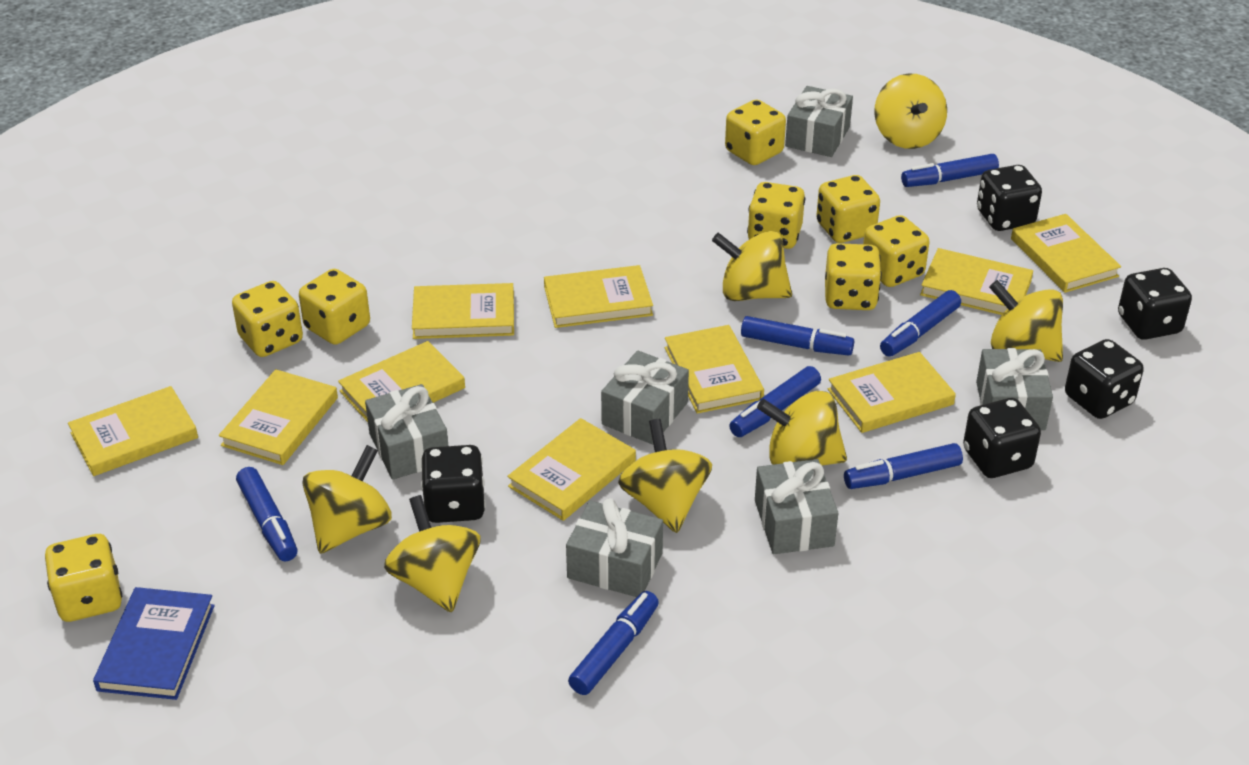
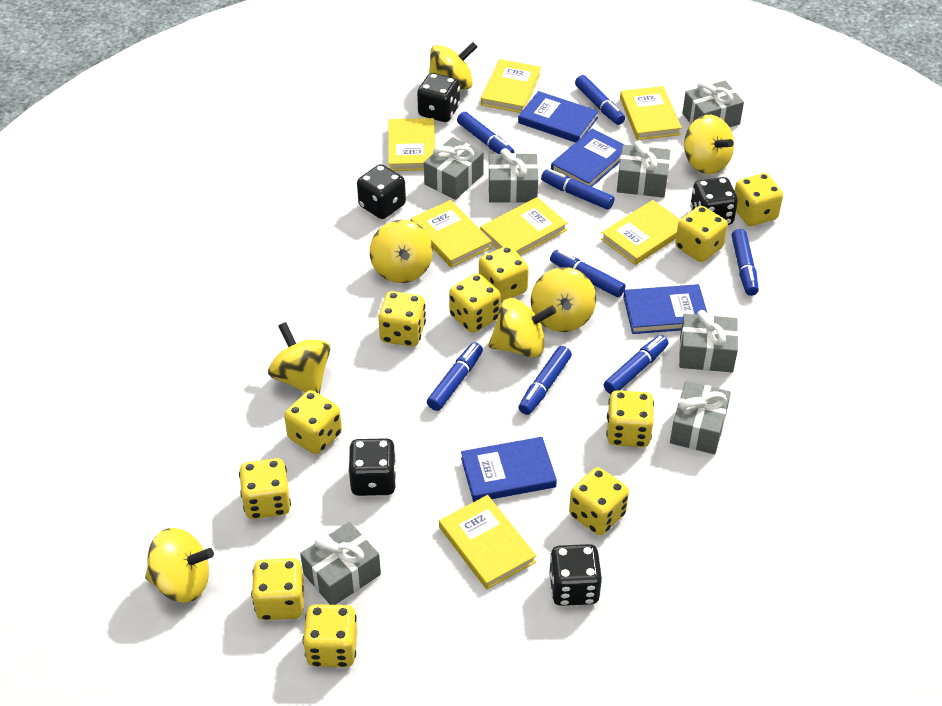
blue book: [93,587,215,700] = 1 -> [461,437,557,502] [518,91,599,143] [551,129,624,187] [623,284,708,334] = 4
blue marker: [236,467,298,561] [568,591,659,695] [729,366,821,437] [741,316,854,356] [844,443,963,489] [880,290,961,357] [901,154,999,187] = 7 -> [427,342,483,411] [457,112,514,154] [518,346,572,415] [541,169,615,210] [550,250,626,297] [575,75,625,125] [604,335,668,394] [732,229,759,296] = 8
grey gift: [365,384,448,480] [566,498,663,597] [601,350,689,444] [755,459,838,554] [785,86,853,157] [976,348,1053,430] = 6 -> [300,522,381,605] [424,137,484,200] [488,148,538,203] [617,140,670,198] [670,381,731,455] [679,310,738,372] [682,81,744,127] = 7
yellow book: [68,386,198,476] [219,369,338,465] [338,341,465,422] [412,283,514,339] [507,418,636,521] [544,265,653,328] [665,325,764,414] [828,352,956,433] [920,248,1033,315] [1011,214,1121,293] = 10 -> [388,118,435,171] [411,200,492,267] [439,495,536,589] [480,197,568,256] [481,59,541,113] [601,200,681,265] [620,86,682,140] = 7
yellow dice: [45,534,122,622] [232,281,303,357] [299,269,370,345] [725,100,786,165] [747,182,805,249] [816,175,880,243] [825,243,882,310] [863,215,930,287] = 8 -> [239,458,291,519] [251,558,304,620] [284,390,342,454] [303,604,357,667] [378,291,426,347] [449,273,501,333] [479,246,529,303] [569,467,629,535] [606,390,654,447] [675,206,728,262] [735,173,783,226] = 11

